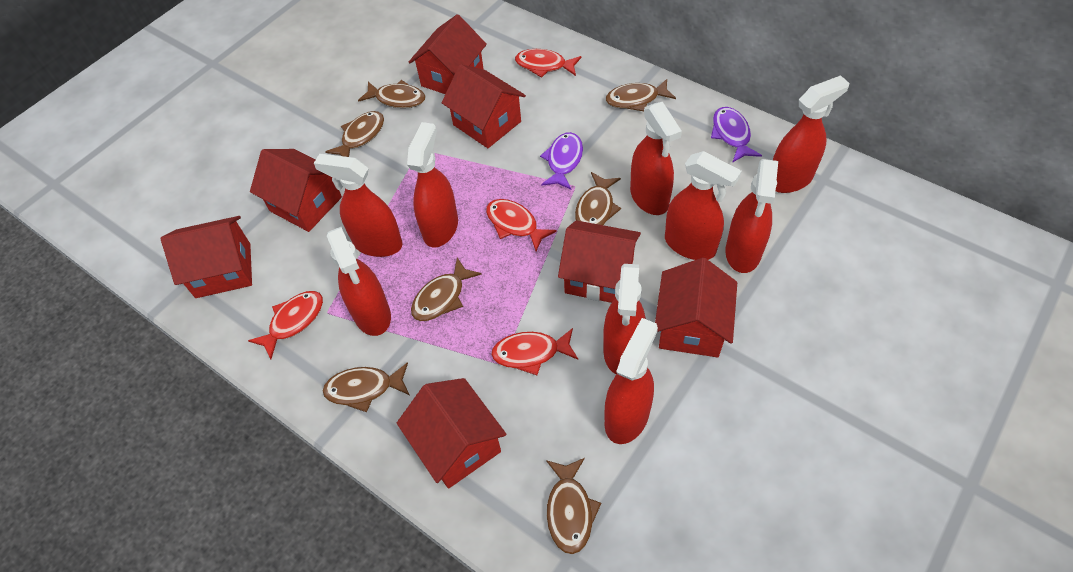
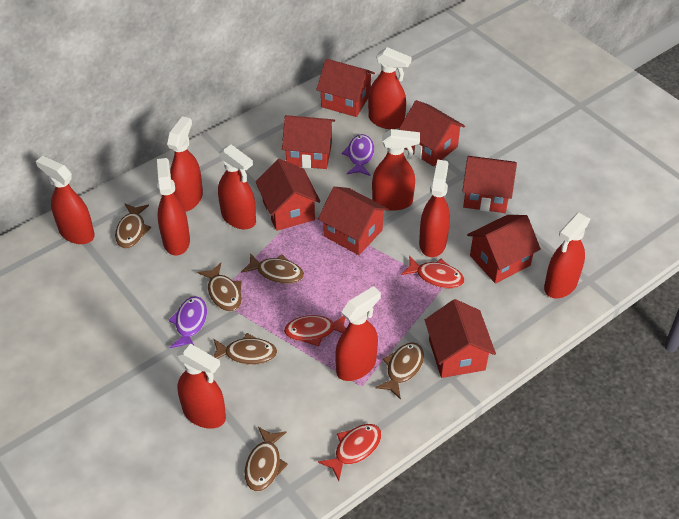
brown fish: [323,362,410,412] [325,111,384,157] [358,80,425,108] [411,258,482,321] [546,458,601,554] [575,172,621,225] [606,79,676,111] = 7 -> [115,204,151,249] [198,263,242,311] [213,333,277,365] [241,253,304,284] [244,427,288,492] [375,342,424,400] = 6
red fish: [248,291,323,359] [486,199,557,251] [491,328,578,375] [515,49,582,78] = 4 -> [284,315,346,346] [318,424,382,481] [401,256,464,288] = 3
red house: [161,216,252,298] [250,149,342,232] [397,378,507,489] [409,14,487,94] [442,64,526,148] [558,220,641,303] [655,258,737,358] = 7 -> [256,159,320,231] [282,115,335,169] [316,59,375,117] [318,187,389,255] [399,100,465,167] [425,299,496,378] [462,156,517,213] [467,215,541,284] = 8
red spray bottle: [314,154,403,257] [327,227,391,336] [407,122,458,247] [603,264,646,375] [604,318,658,444] [630,102,682,215] [665,151,742,260] [725,159,778,273] [773,75,849,193] = 9 -> [36,156,95,244] [157,158,190,255] [167,116,203,212] [177,344,226,429] [218,144,256,229] [335,286,381,381] [368,47,412,129] [372,129,420,211] [419,160,450,257] [544,212,591,298] = 10

